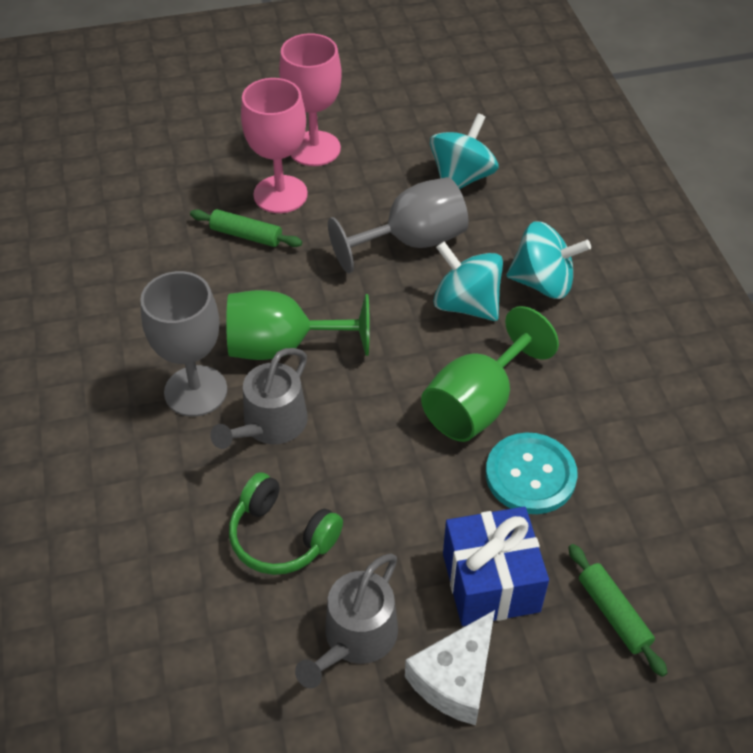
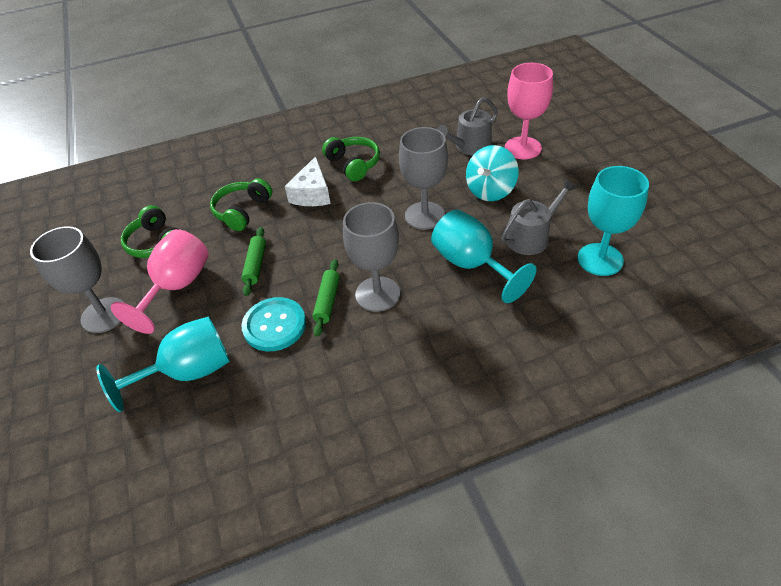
blue gift: [443,507,549,626] = 1 -> none = 0
green goblet: [226,290,370,360] [421,306,559,442] = 2 -> none = 0
green headphones: [229,472,343,575] = 1 -> [121,205,178,258] [210,178,272,231] [322,137,380,181] = 3
grey goblet: [140,271,227,417] [328,177,469,273] = 2 -> [30,226,124,333] [343,202,400,312] [399,127,448,230] = 3
turquoise goblet: none = 0 -> [96,316,230,412] [431,209,536,303] [578,166,649,276] = 3
turquoise spinning top: [430,113,499,189] [433,241,503,321] [507,221,591,299] = 3 -> [466,145,519,201] = 1

